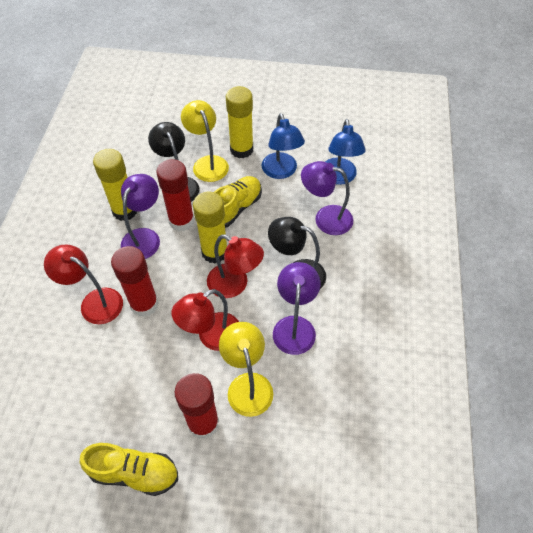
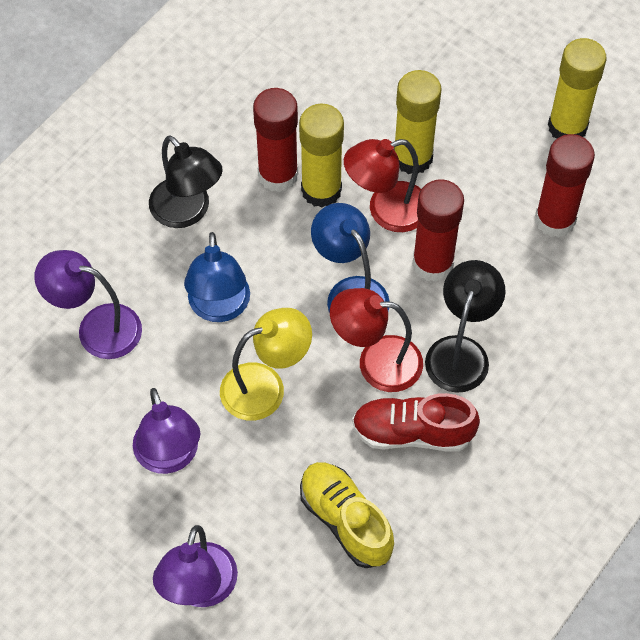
red lamp: [44,245,123,324] [171,289,239,351] [207,234,264,298] = 3 -> [330,288,423,392] [344,139,421,232] = 2
red shoe: none = 0 -> [352,393,480,452] = 1
yellow lamp: [181,100,229,182] [219,322,273,417] = 2 -> [220,308,312,421] = 1
yellow shoe: [80,443,178,496] [214,176,262,228] = 2 -> [300,462,394,568] = 1

